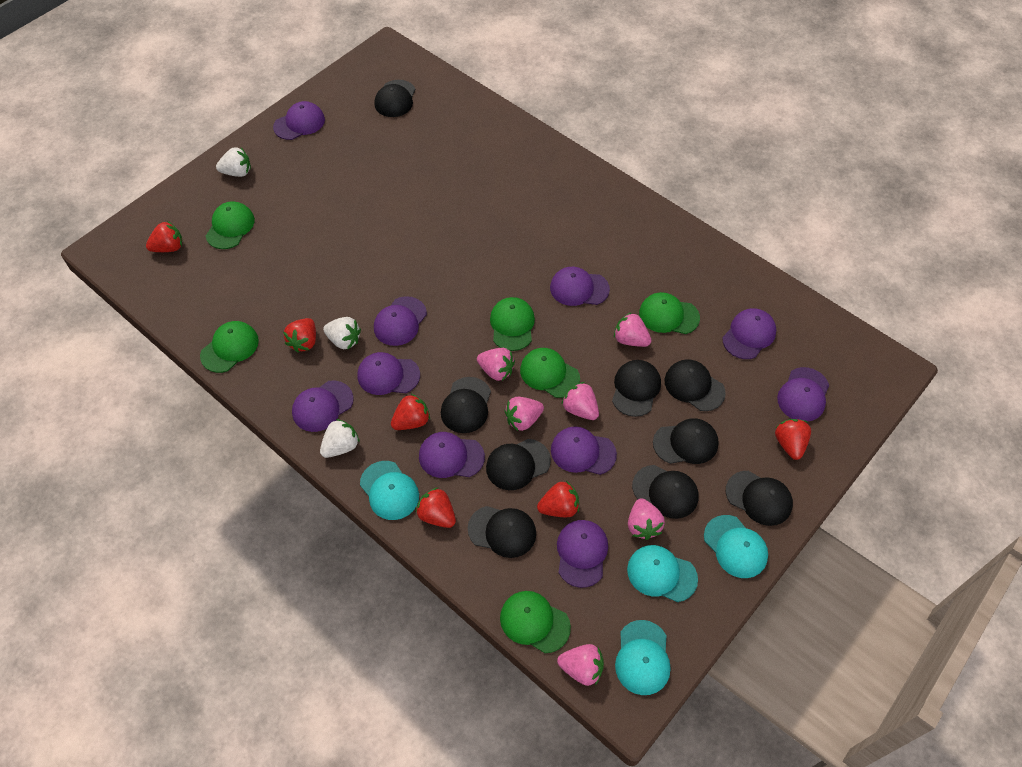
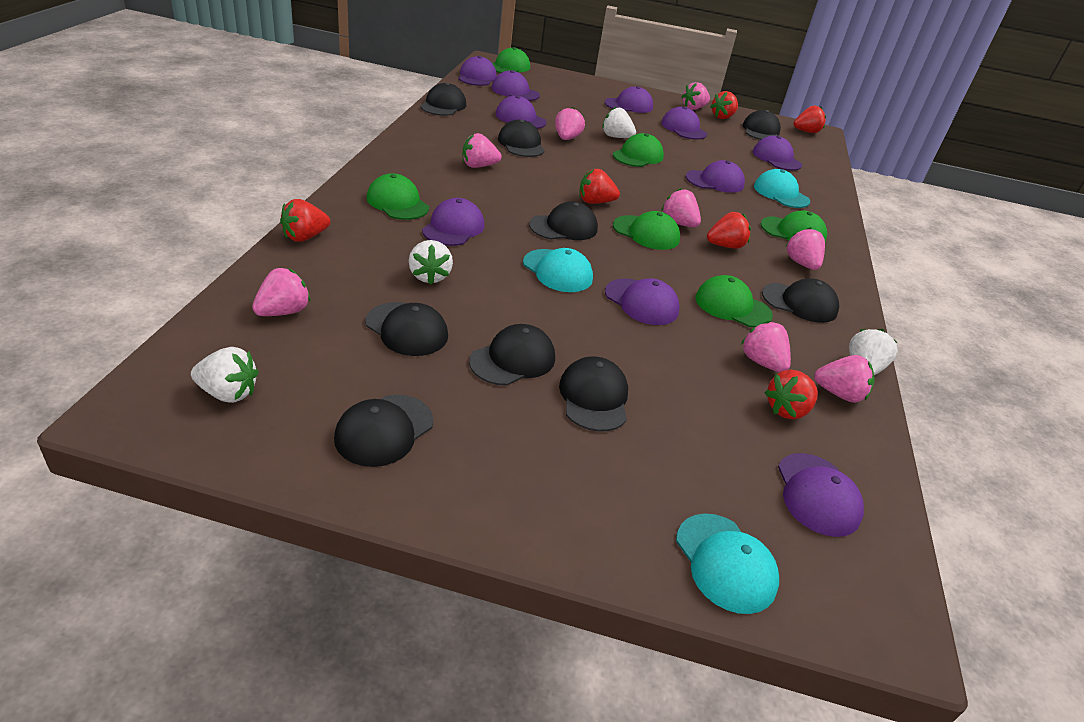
pink strawberry: [477,348,515,381] [505,397,544,431] [557,644,604,686] [562,382,599,420] [614,312,652,347] [628,498,665,540] = 6 -> [252,268,311,316] [462,133,502,168] [555,107,585,140] [661,188,701,227] [681,82,710,110] [741,321,791,372] [786,227,825,270] [814,355,875,403] = 8
turquoise cap: [360,461,419,520] [615,620,671,695] [627,545,698,602] [704,515,768,578] = 4 -> [523,248,593,292] [676,513,779,614] [754,169,810,208] = 3
white strawberry: [216,147,251,177] [320,419,360,458] [323,317,361,349] = 3 -> [191,347,259,403] [409,240,453,285] [602,107,636,138] [849,329,898,375] = 4

